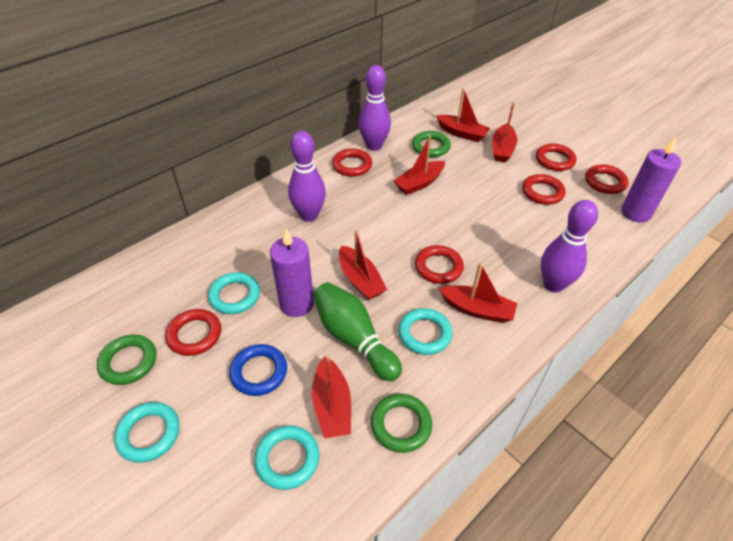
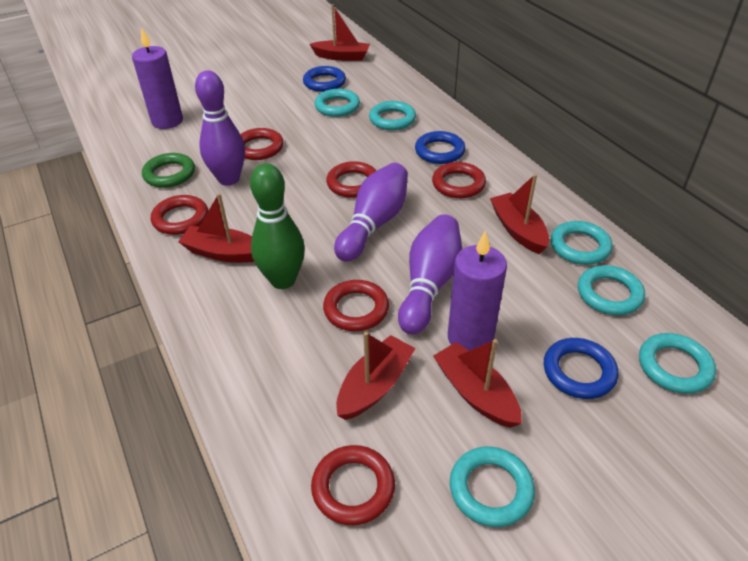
blue ring: [229,344,287,396] = 1 -> [303,66,346,92] [415,131,465,164] [544,338,618,399] = 3
green ring: [97,335,156,385] [371,394,432,453] [412,131,451,157] = 3 -> [142,153,195,188] = 1
red boat: [312,355,351,439] [339,229,387,300] [394,136,445,195] [436,88,491,142] [439,263,517,323] [492,102,517,163] = 6 -> [178,193,254,263] [310,4,370,61] [336,332,416,420] [433,339,522,428] [490,174,549,254] = 5
turquoise ring: [114,402,180,463] [208,272,260,314] [254,425,319,490] [398,308,453,355] = 4 -> [314,89,360,117] [369,101,416,130] [450,446,535,527] [551,221,612,265] [578,265,645,315] [639,333,716,394] = 6

